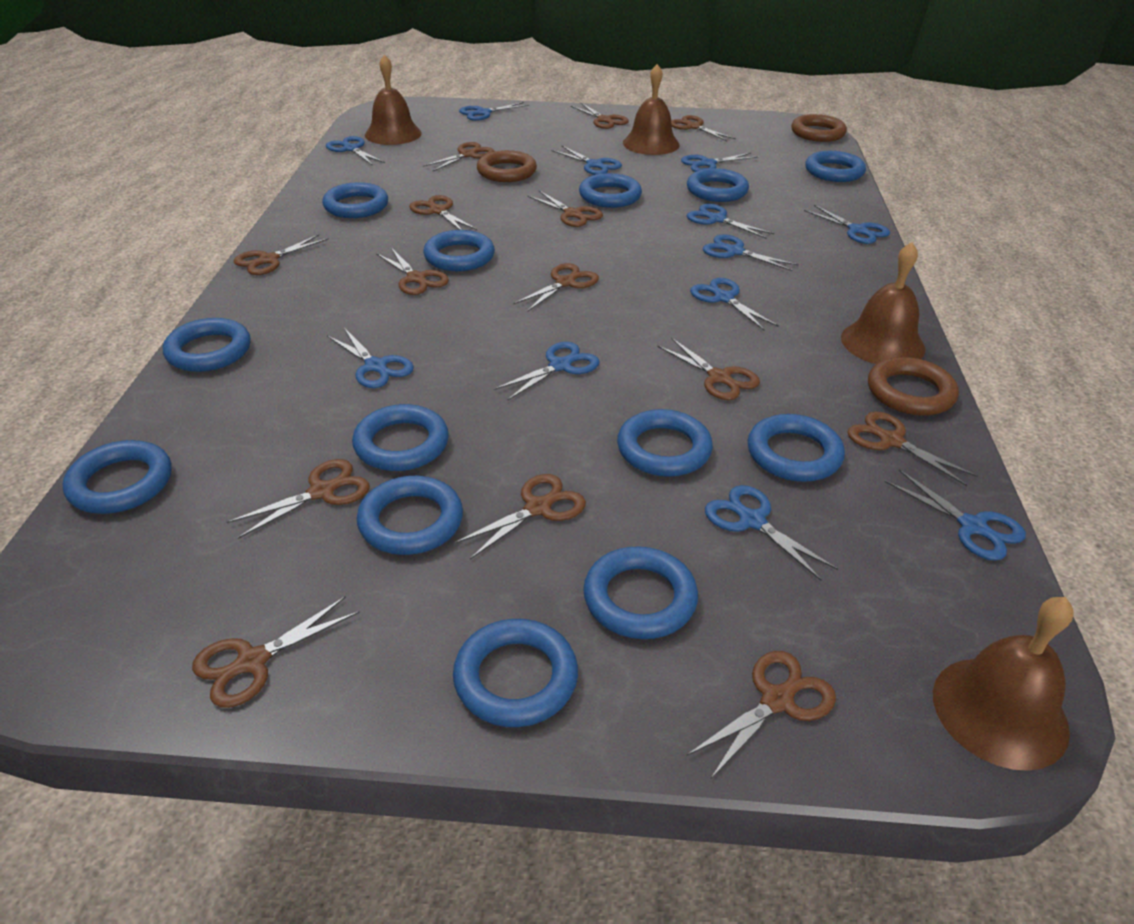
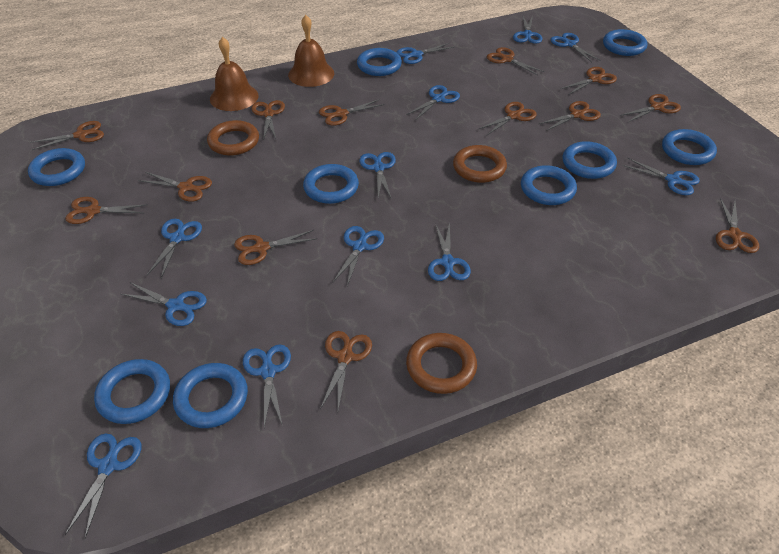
blue ring: [63,440,172,514] [163,318,251,372] [322,182,388,218] [352,404,449,471] [357,476,463,555] [423,230,495,271] [453,619,578,727] [579,173,642,208] [583,547,698,639] [617,409,713,477] [687,168,749,202] [748,414,845,482] [805,151,866,182] = 13 -> [28,148,85,186] [94,359,170,424] [173,363,248,428] [303,164,359,204] [357,48,402,76] [521,165,577,205] [563,141,617,179] [603,29,647,56] [662,129,717,165] = 9
brown bell: [365,55,422,145] [623,64,680,155] [841,242,926,364] [933,597,1074,771] = 4 -> [210,37,258,111] [288,15,334,87] = 2
brown scissors: [192,596,360,708] [227,459,370,539] [234,234,329,275] [376,248,449,295] [409,195,478,230] [423,142,494,171] [454,474,586,559] [513,263,599,312] [528,191,603,227] [571,103,629,129] [657,338,760,400] [671,115,736,141] [686,651,836,780] [847,412,978,486] = 14 -> [31,121,104,150] [65,197,148,224] [138,172,212,201] [234,230,317,265] [252,100,285,140] [319,99,385,126] [320,331,372,410] [479,102,537,135] [487,47,544,75] [538,101,601,131] [561,67,617,94] [620,94,681,122] [716,198,759,253] = 13

